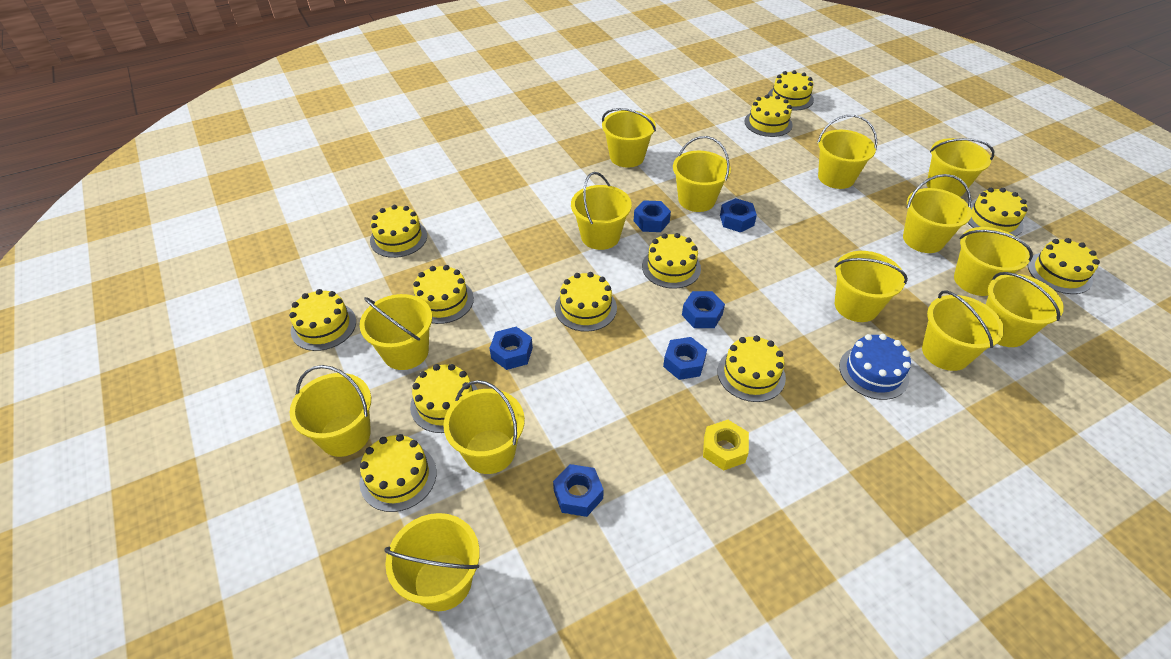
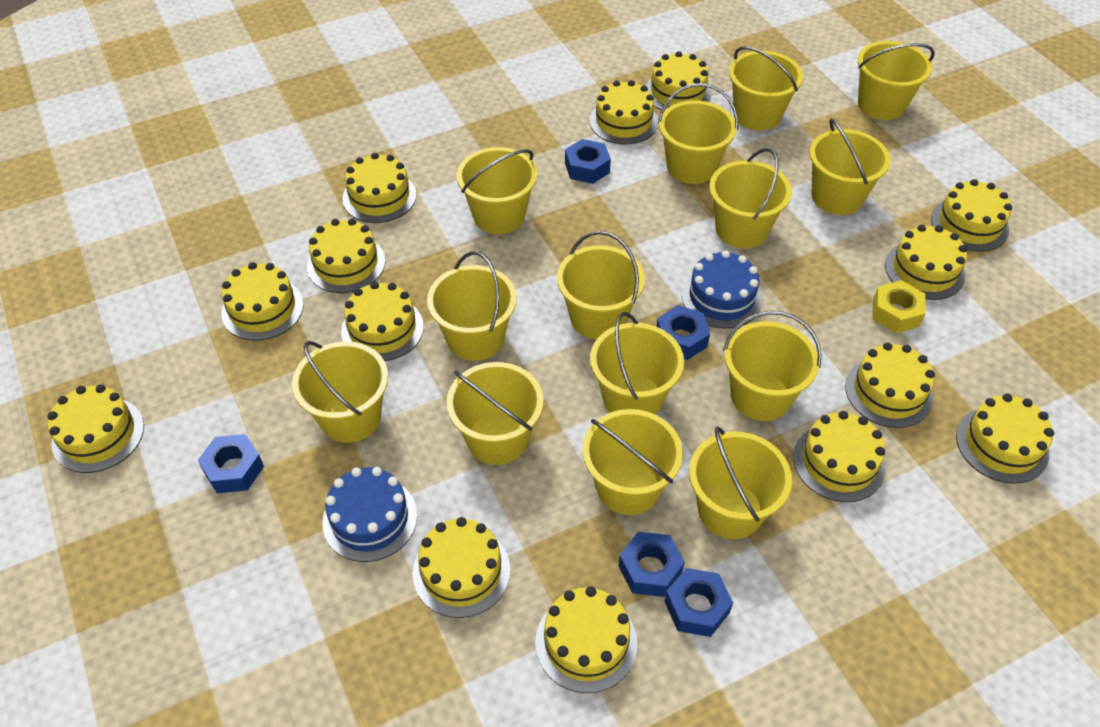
blue cake: [839,334,911,400] = 1 -> [322,467,417,562] [682,250,762,329] = 2
blue nut: [490,327,533,370] [553,464,604,517] [634,200,671,232] [663,337,707,380] [682,291,725,328] [720,198,757,232] = 6 -> [198,434,264,493] [565,139,611,184] [619,532,685,597] [656,305,710,360] [665,568,733,637] = 5
yellow cake: [289,289,356,351] [360,434,437,512] [370,205,427,258] [410,364,478,433] [413,265,474,324] [555,272,617,332] [642,233,701,289] [717,335,786,402] [745,94,792,137] [768,70,814,110] [968,188,1028,237] [1028,238,1100,294] = 12 -> [47,384,144,473] [221,262,303,341] [307,218,385,293] [341,282,424,361] [342,153,417,223] [413,517,510,618] [535,586,637,693] [590,80,658,144] [646,51,712,111] [793,411,886,502] [845,342,935,428] [885,225,967,300] [931,179,1012,252] [956,393,1054,484] = 14

